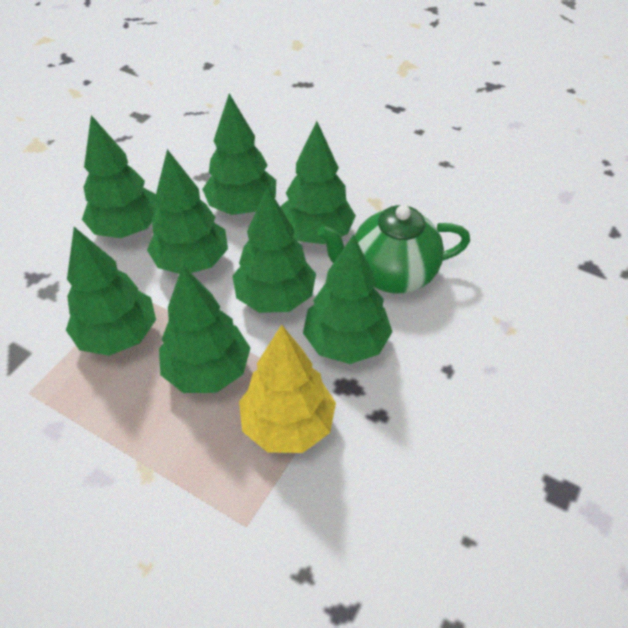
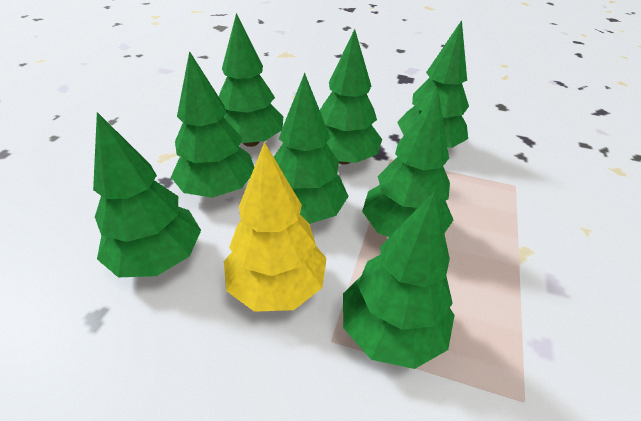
green teapot: [317,205,470,293] = 1 -> none = 0

